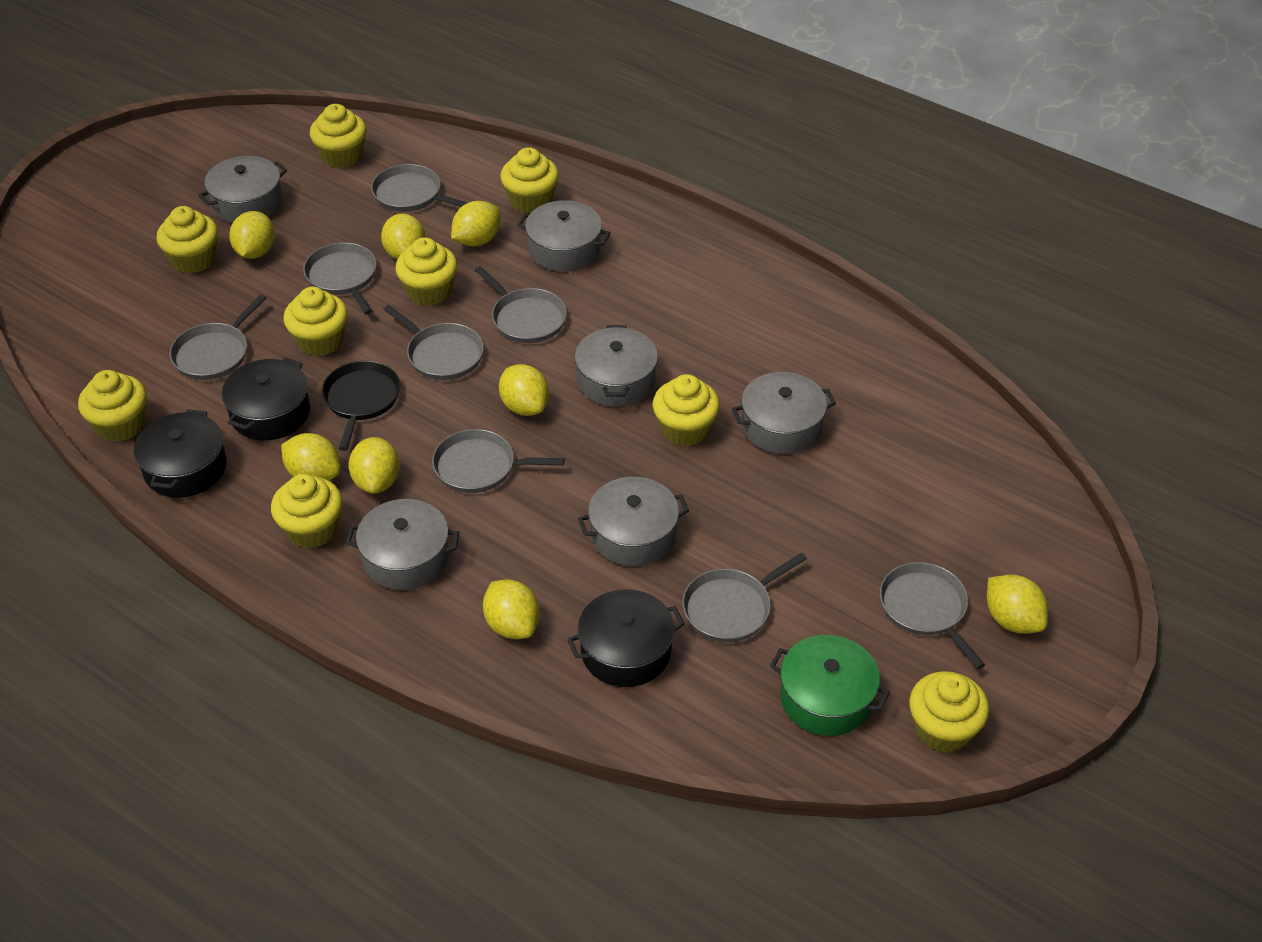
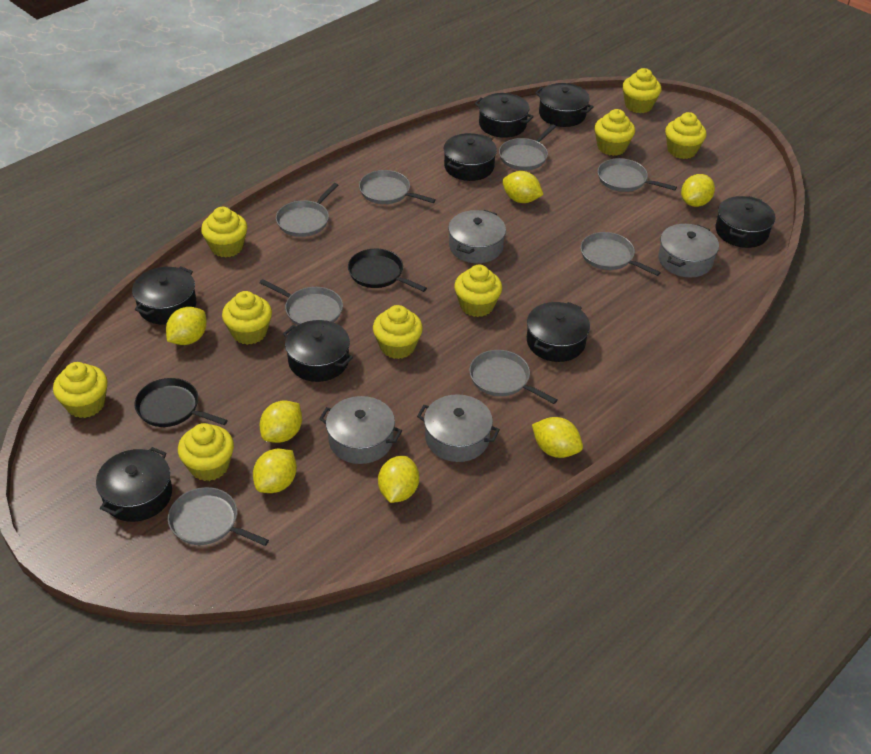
black pan: [322,361,401,451] = 1 -> [135,378,228,427] [348,249,427,292] = 2
black pot: [134,409,227,498] [222,357,310,441] [567,589,685,687] = 3 -> [96,447,172,522] [132,266,196,325] [283,320,353,382] [443,133,497,181] [474,93,534,138] [527,302,590,362] [535,83,594,127] [716,196,775,248] = 8
green pot: [770,635,890,736] = 1 -> none = 0
grey pot: [198,156,287,223] [346,499,460,590] [517,200,610,272] [574,325,658,407] [578,477,689,566] [732,372,836,454] = 6 -> [319,396,402,464] [417,394,500,462] [448,210,506,263] [658,224,719,277] = 4
yellow lemon: [229,211,275,259] [281,433,341,481] [348,437,400,494] [381,214,426,259] [451,201,501,246] [483,579,540,639] [499,364,549,416] [987,575,1048,634] = 8 -> [166,307,207,345] [253,449,297,493] [260,400,302,443] [378,456,419,503] [502,171,543,203] [532,417,583,458] [681,174,715,207] = 7

